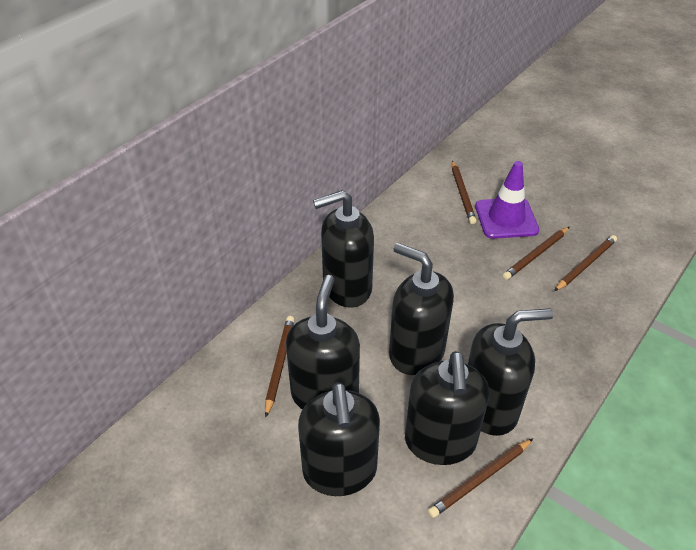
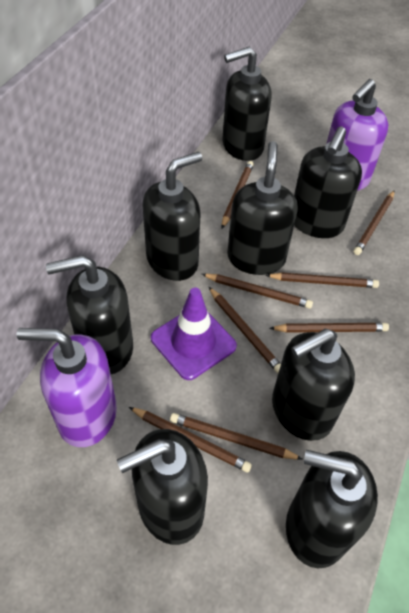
black soap dispenser: [286,275,360,409] [298,382,380,496] [313,190,374,308] [389,243,454,375] [405,351,489,465] [468,308,553,436] = 6 -> [46,255,133,374] [117,429,208,545] [143,152,202,281] [222,47,272,161] [227,141,298,275] [272,329,355,441] [286,450,378,569] [294,127,362,238] = 8
brown pencil: [265,316,294,417] [428,439,533,518] [452,160,476,224] [503,227,569,280] [554,235,617,291] = 5 -> [129,407,252,473] [170,413,303,460] [202,274,313,309] [209,287,281,373] [222,161,254,228] [265,272,379,288] [269,323,389,333] [354,190,395,255] = 8
purple soap dispenser: none = 0 -> [17,328,117,447] [327,79,389,190] = 2

